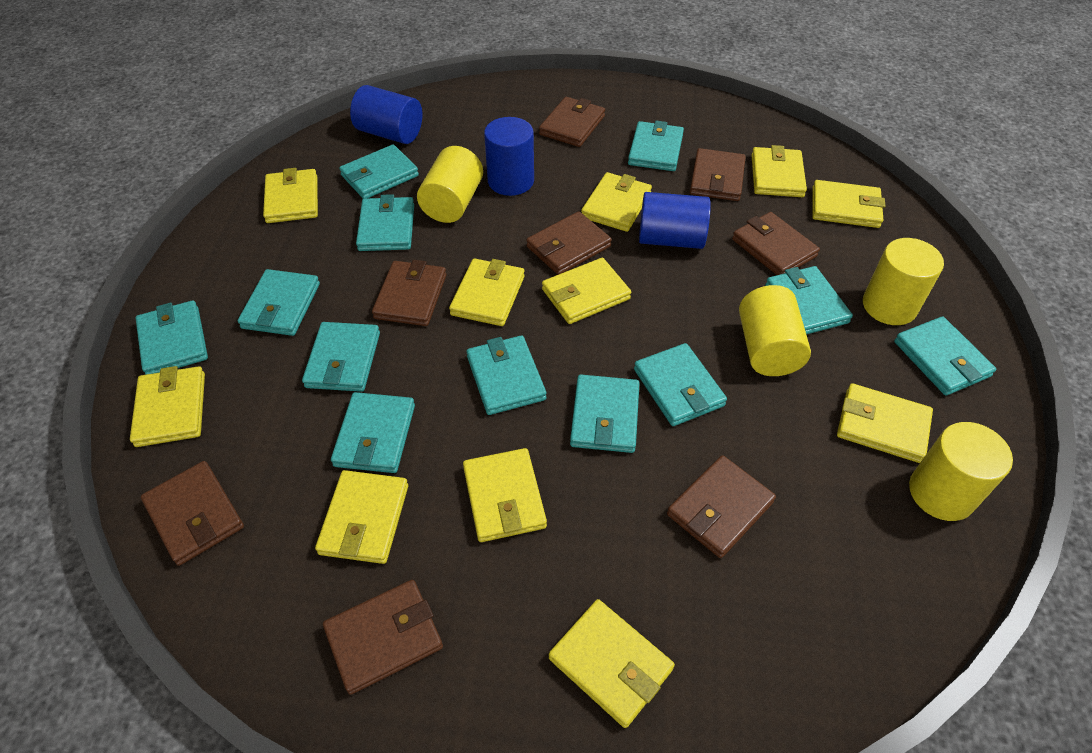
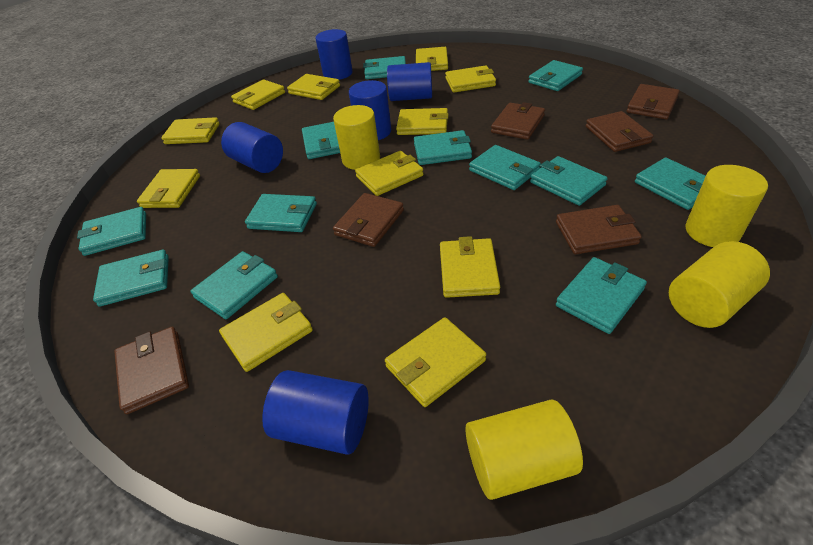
blue cylinder: [350,85,422,144] [484,117,534,196] [639,192,711,249] = 3 -> [221,122,283,173] [262,370,369,455] [315,29,353,80] [349,80,391,140] [387,62,432,101] = 5
brown wallet: [141,461,244,566] [323,580,443,695] [372,260,446,326] [526,211,612,275] [539,97,605,147] [667,455,776,558] [690,148,746,201] [732,212,820,275] = 8 -> [114,327,189,414] [333,193,404,247] [491,102,545,140] [556,205,642,254] [586,111,653,152] [627,84,680,119] = 6

